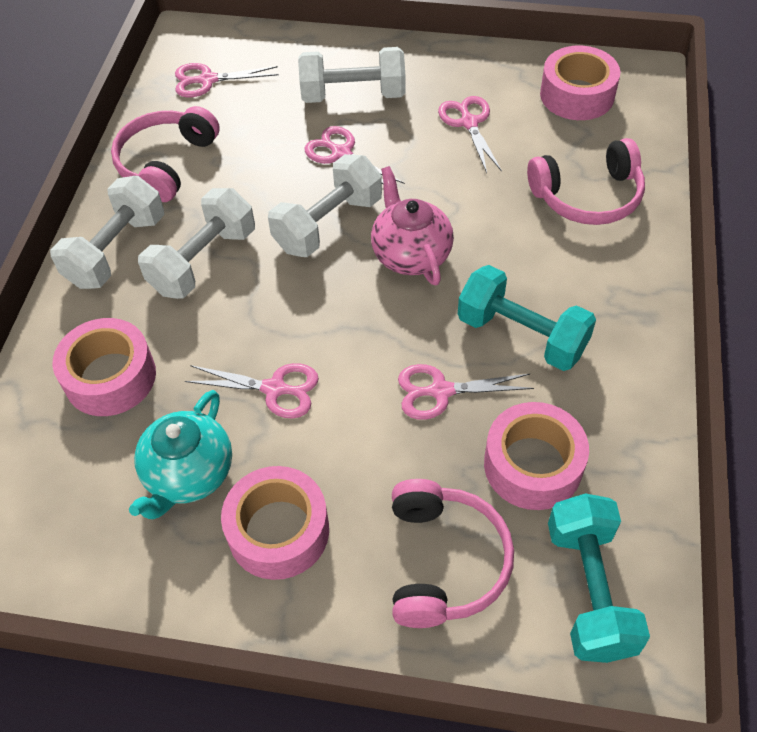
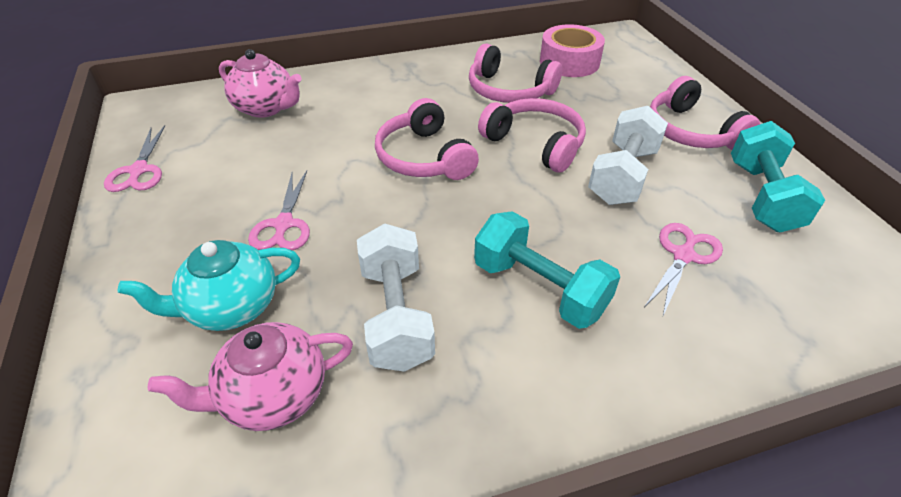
pink headphones: [111,106,220,202] [392,479,514,628] [527,138,645,225] = 3 -> [375,98,479,180] [469,44,562,103] [478,98,586,173] [650,76,760,150] = 4
pink scissors: [175,63,279,98] [185,363,319,419] [305,126,405,185] [398,364,534,420] [438,96,502,173] = 5 -> [104,125,165,192] [248,171,310,250] [645,223,723,316] = 3
pink tape: [53,318,156,416] [221,466,329,580] [484,402,589,510] [540,46,621,120] = 4 -> [540,24,605,77] = 1
pink teapot: [371,166,454,285] = 1 -> [148,322,353,431] [219,49,302,118] = 2
white dumbbell: [50,176,164,289] [138,188,255,299] [268,154,382,257] [298,47,405,103] = 4 -> [357,223,435,372] [588,106,668,205] = 2

